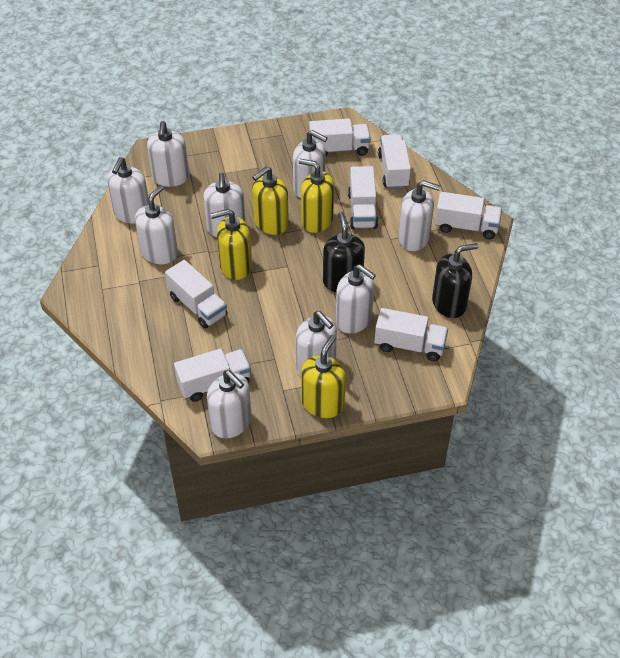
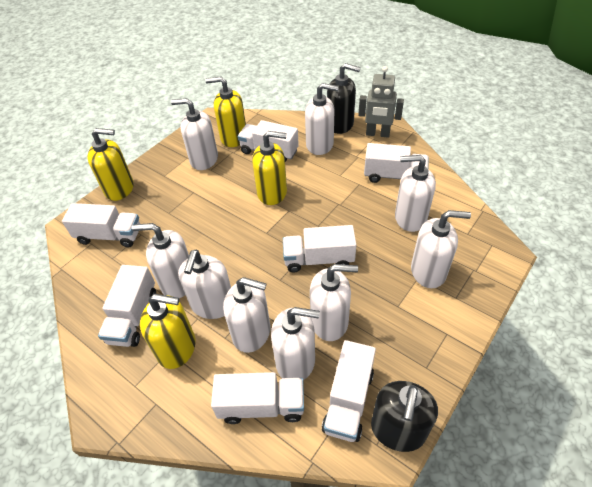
grey robot: none = 0 -> [358,66,404,138] = 1

